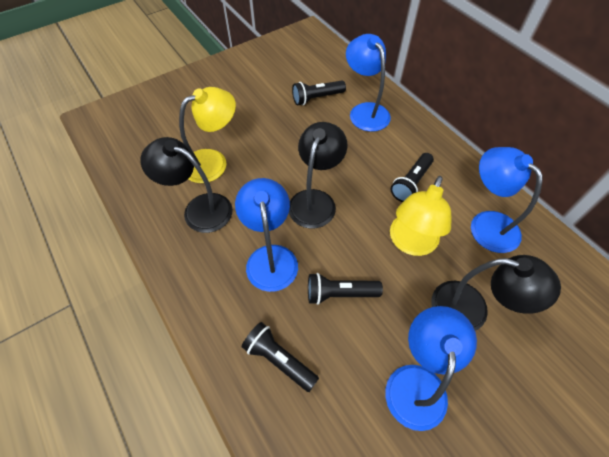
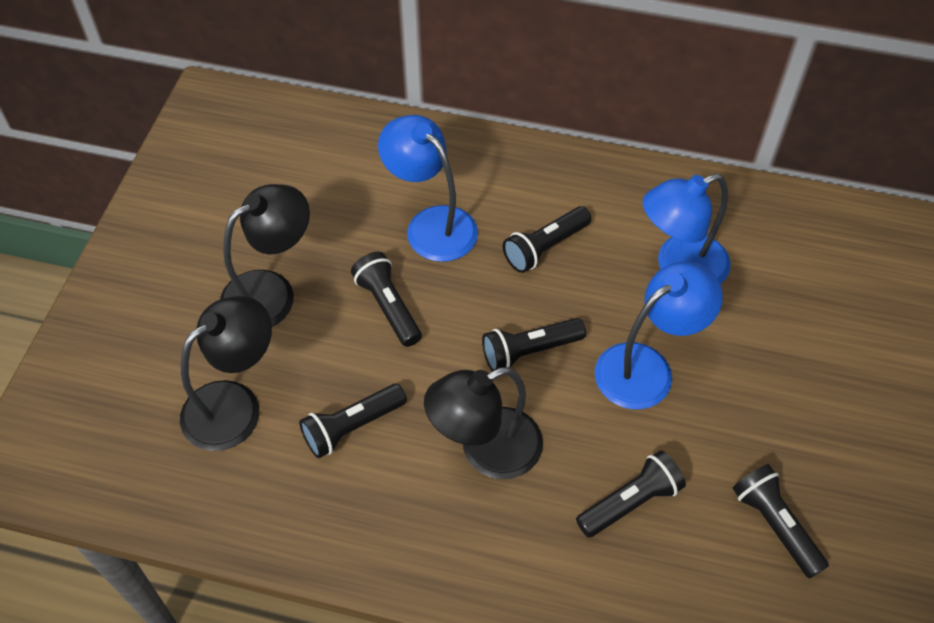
black flashlight: [242,322,319,392] [292,80,346,106] [308,273,383,305] [391,153,434,202] = 4 -> [299,383,407,458] [351,252,422,347] [482,318,586,371] [503,206,591,273] [576,450,686,538] [732,464,829,579] = 6
blue lamp: [235,178,298,292] [346,34,391,132] [385,306,477,431] [471,147,543,253] = 4 -> [378,115,478,262] [595,262,723,410] [643,174,731,284] = 3
yellow lamp: [179,87,236,183] [390,176,451,256] = 2 -> none = 0

